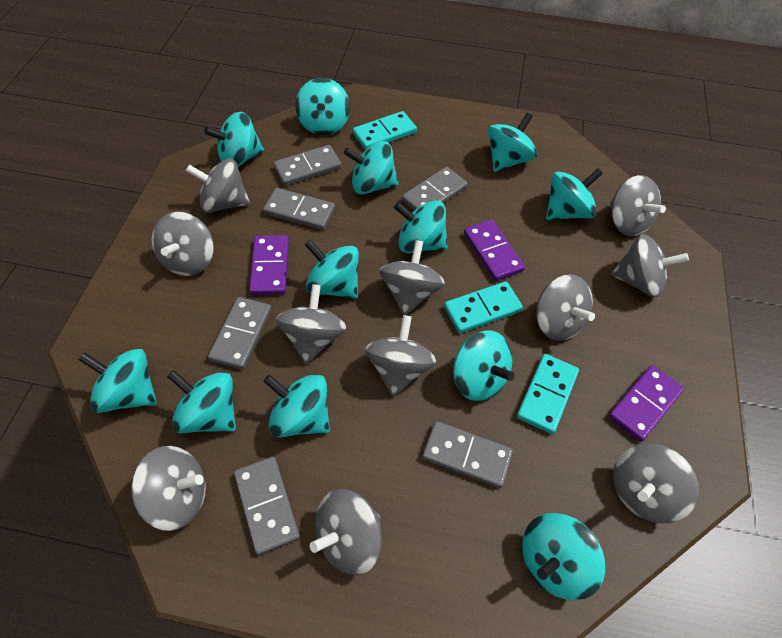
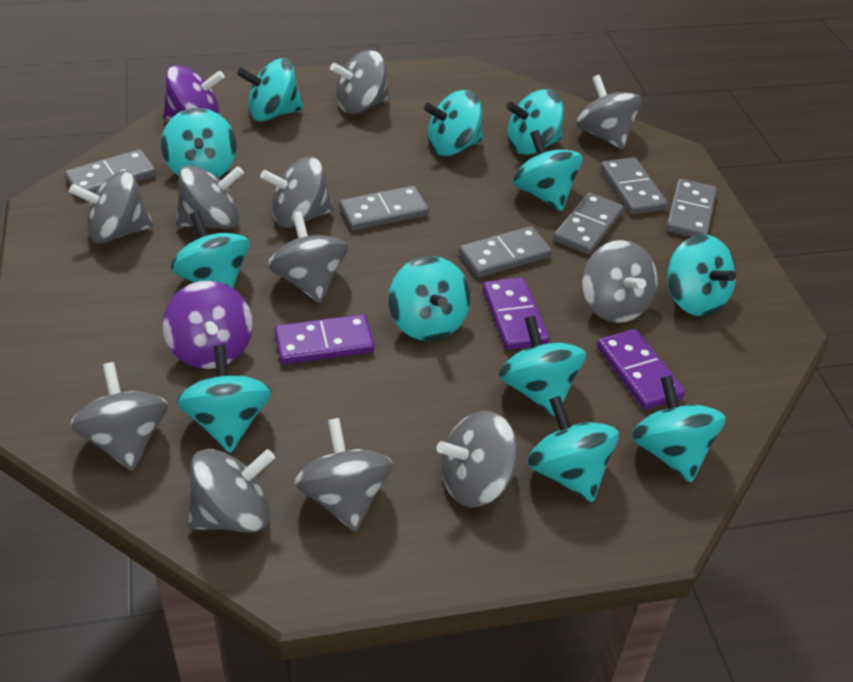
purple spinning top: none = 0 -> [162,281,253,369] [163,65,225,120] = 2
turquoise domino: [353,111,417,150] [444,281,523,333] [517,354,579,434] = 3 -> none = 0

